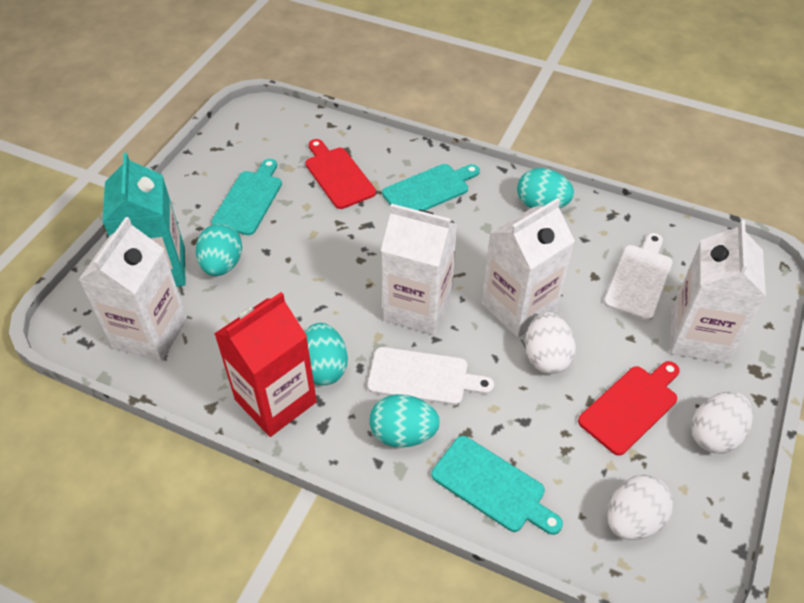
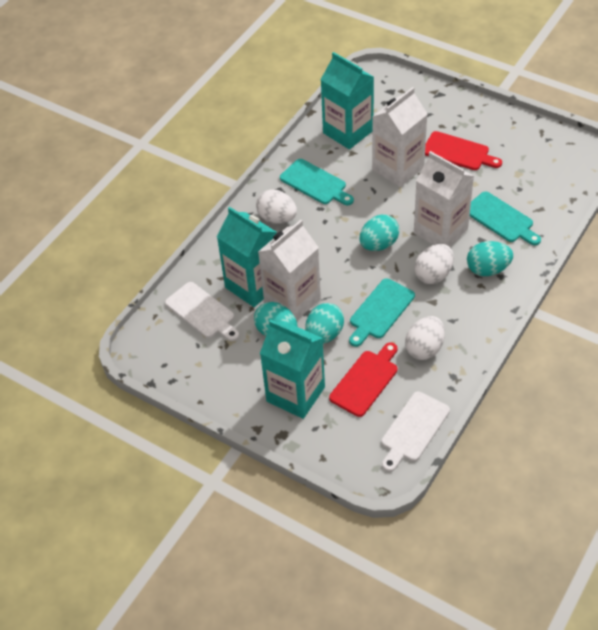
red carton: [214,292,317,437] = 1 -> none = 0
turquoise carton: [102,153,186,287] = 1 -> [217,207,276,307] [260,320,325,419] [321,52,374,149] = 3
white carton: [79,217,187,361] [381,204,457,335] [482,198,575,338] [670,220,766,364] = 4 -> [258,220,321,321] [372,87,428,187] [414,151,474,247] = 3

